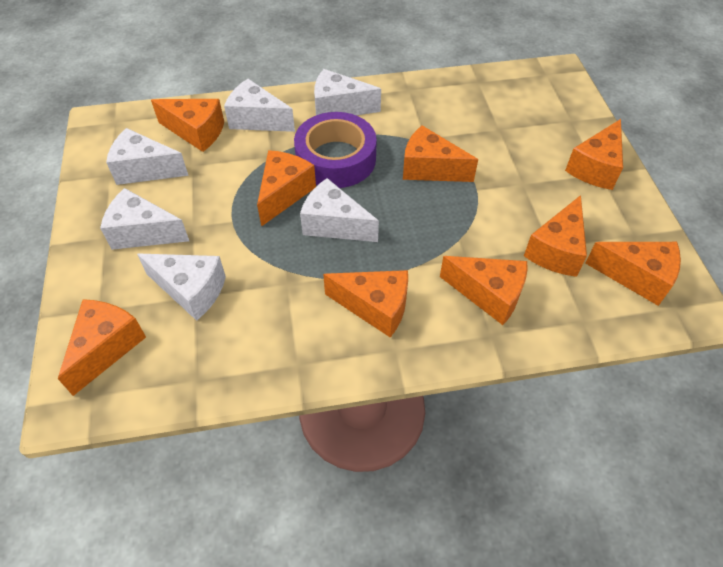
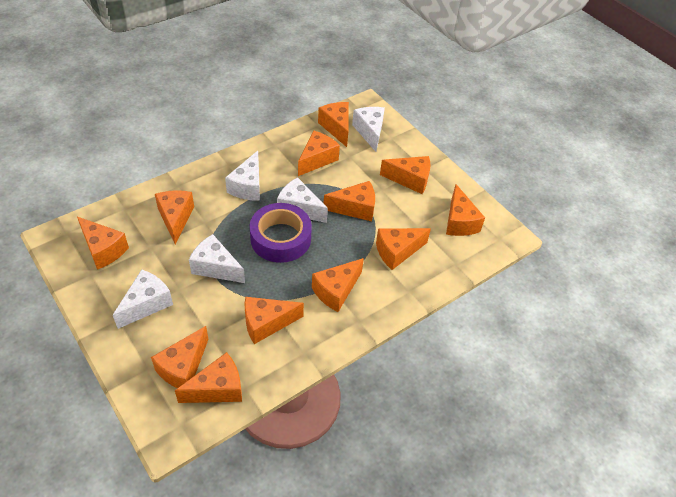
orange cheese: [58,299,146,396] [151,99,224,152] [257,150,316,227] [323,270,408,338] [403,125,478,182] [440,256,527,325] [524,195,587,277] [565,119,623,190] [585,242,681,306] = 9 -> [77,216,129,270] [151,326,208,388] [155,190,194,244] [175,352,242,403] [245,297,304,344] [298,130,340,176] [312,258,364,312] [318,102,349,147] [324,181,375,221] [376,228,431,270] [380,156,431,194] [446,184,485,236] = 12
white cheese: [100,188,189,250] [106,128,189,185] [137,253,226,321] [224,79,295,132] [300,178,379,242] [314,69,381,115] = 6 -> [113,269,173,329] [189,234,245,283] [225,151,260,201] [277,177,328,223] [352,107,385,152] = 5

